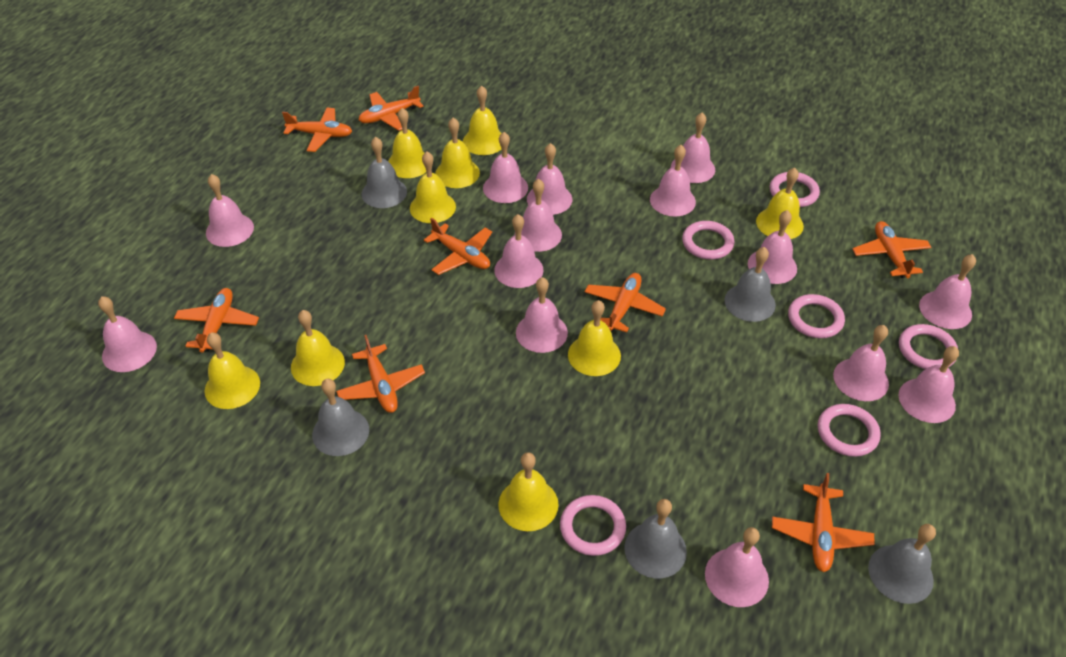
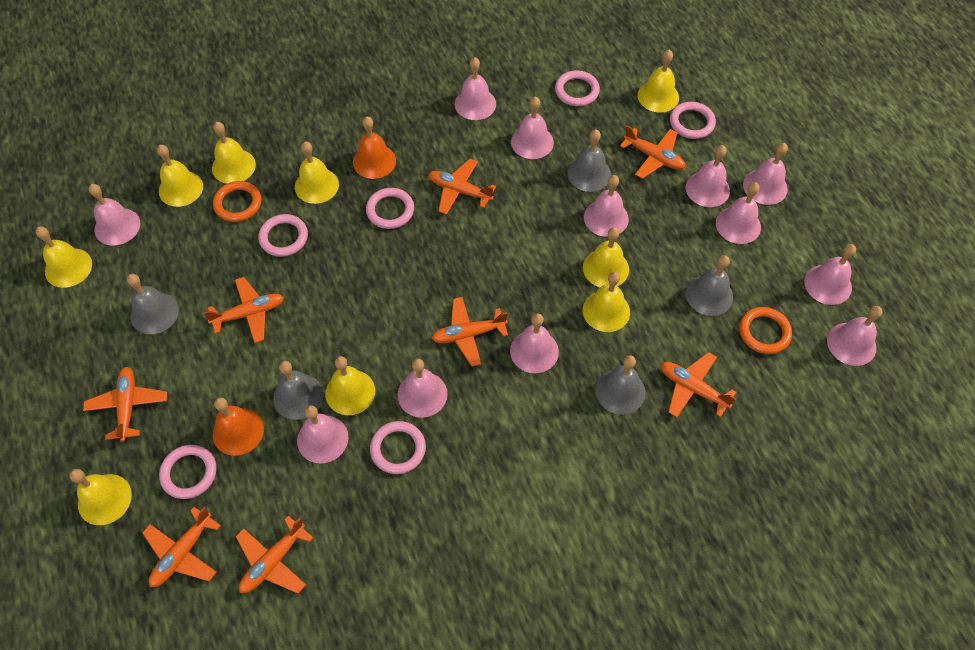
orange bell: none = 0 -> [212,397,264,456] [353,116,396,179] = 2
orange ring: none = 0 -> [213,181,261,222] [739,307,792,354] = 2
pink bell: [98,296,157,372] [206,174,254,247] [483,132,528,203] [494,214,544,288] [515,179,562,252] [516,277,568,353] [527,143,572,215] [650,145,696,216] [671,113,715,183] [705,527,769,607] [748,210,797,284] [833,325,889,401] [898,346,959,423] [919,254,976,329] = 14 -> [89,184,140,246] [297,405,348,464] [398,359,448,418] [455,57,496,120] [510,314,559,373] [511,97,554,159] [584,175,629,237] [686,145,730,207] [716,182,761,244] [743,143,788,205] [804,244,856,305] [827,306,882,366] = 12

